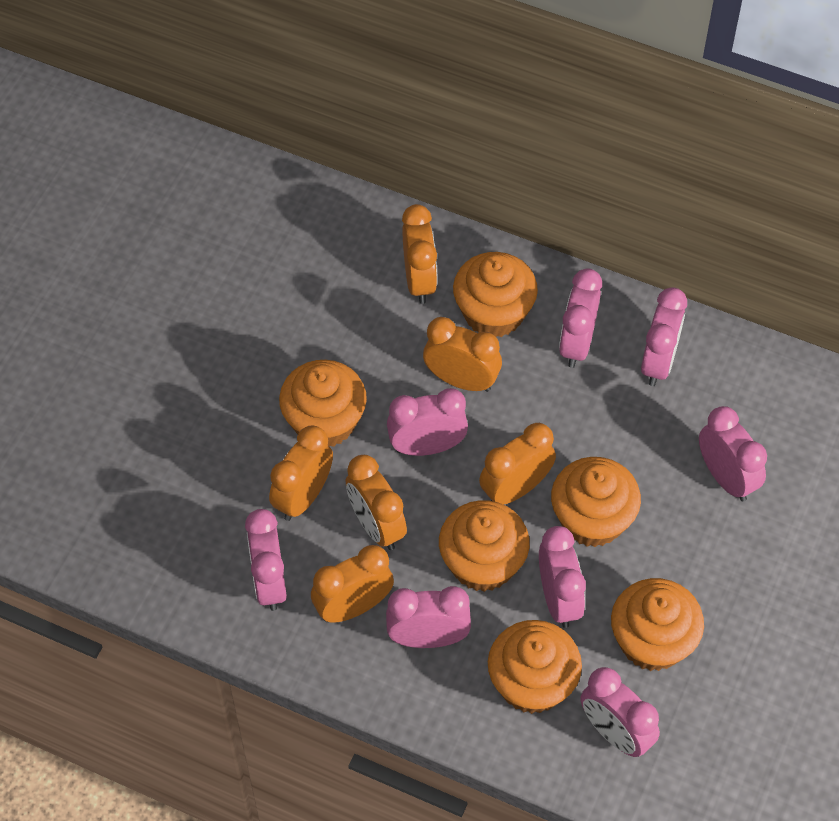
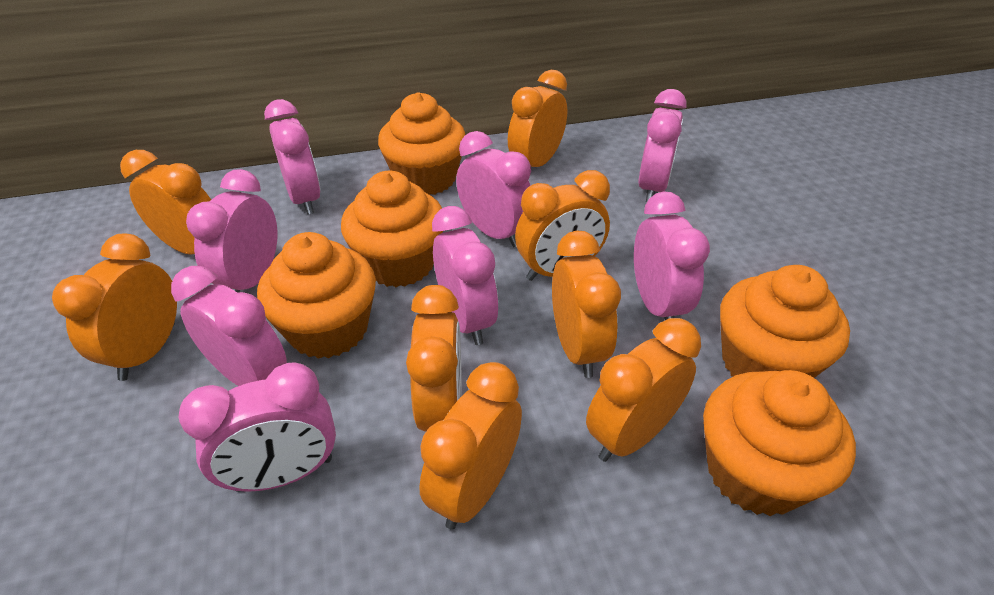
orange clock: [269,426,333,521] [311,545,394,623] [346,455,407,550] [402,204,437,304] [423,317,502,392] [479,423,556,505] = 6 -> [52,234,177,381] [120,150,211,255] [406,285,462,431] [419,362,522,529] [508,70,567,167] [515,170,610,281] [552,231,621,378] [586,318,701,462] = 8
orange cupcake: [279,360,367,447] [439,500,530,592] [453,252,538,337] [488,620,582,714] [551,457,641,547] [611,578,704,671] = 6 -> [257,232,376,359] [341,171,443,287] [378,92,465,195] [703,370,856,516] [720,265,850,378] = 5

